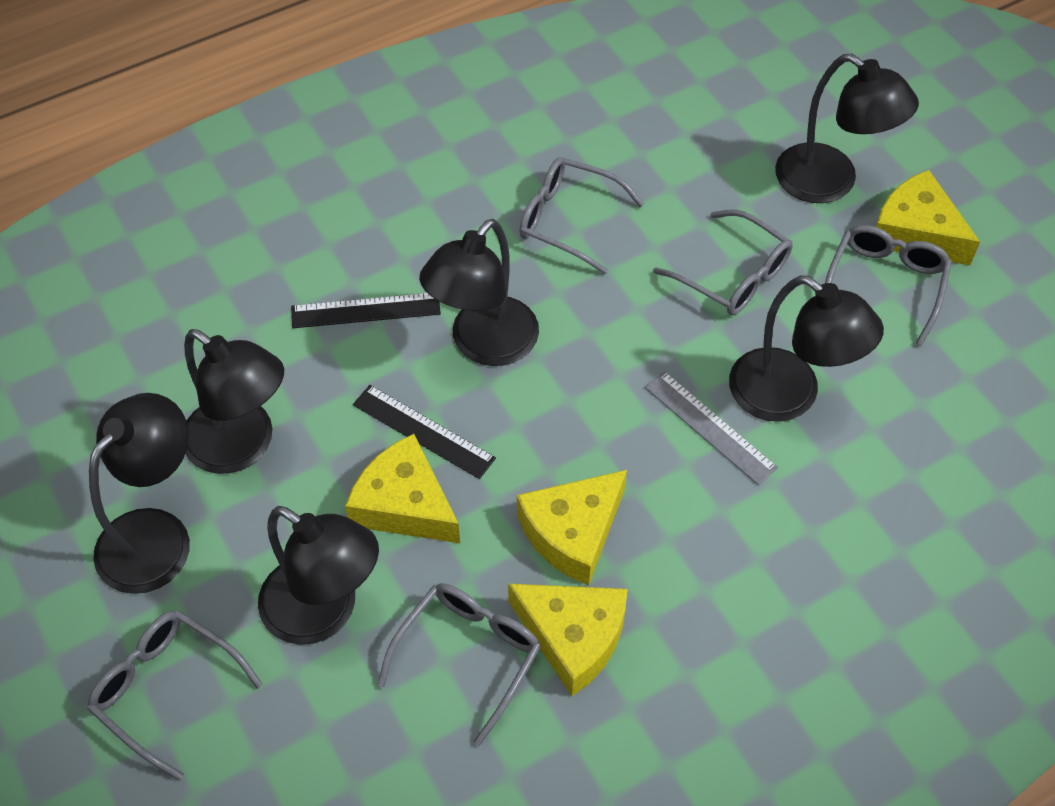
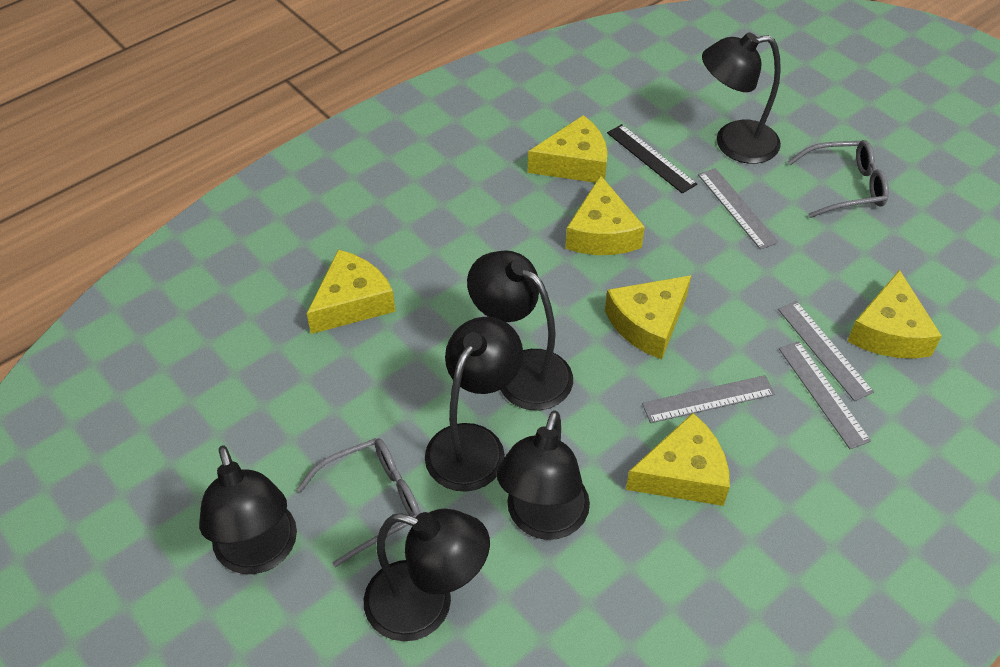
black ruler: [291,293,441,328] [353,385,496,479] = 2 -> [607,124,697,194] = 1
grey glasses: [87,610,263,781] [377,583,541,746] [519,157,644,274] [653,209,793,315] [825,225,952,346] = 5 -> [297,438,420,568] [788,140,889,218] = 2
grey ruler: [645,371,778,485] = 1 -> [642,375,775,423] [698,168,779,250] [778,301,874,401] [779,341,871,449] = 4
yellow cheese: [345,434,460,543] [508,584,628,696] [517,470,627,585] [876,170,980,265] = 4 -> [306,249,395,334] [528,115,607,183] [565,175,645,255] [605,275,691,359] [626,413,730,506] [848,270,942,358] = 6

